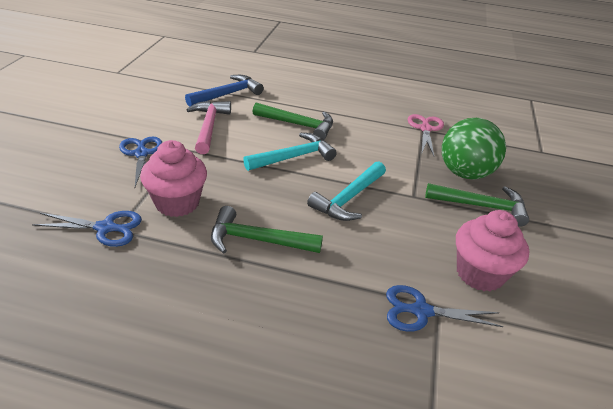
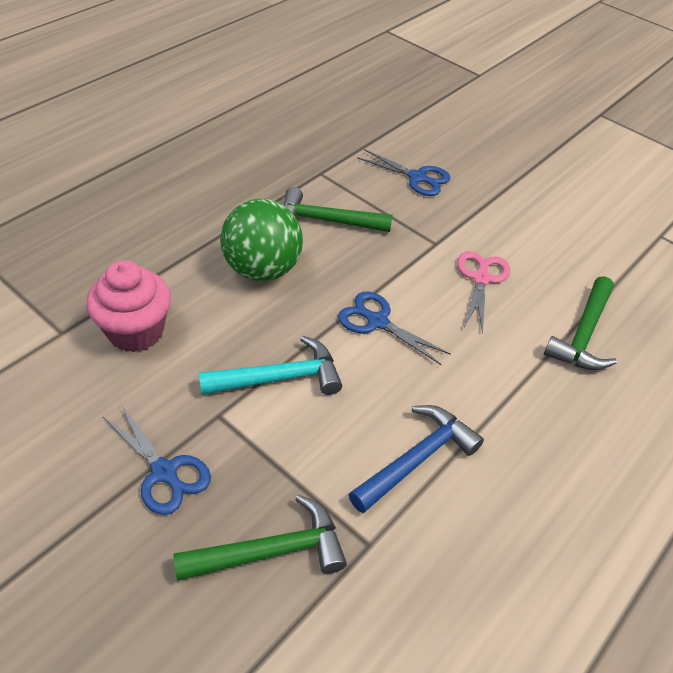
pink cupcake: [140,140,207,217] [456,210,529,291] = 2 -> [86,260,171,352] = 1
pink hammer: [186,101,231,154] = 1 -> none = 0
turquoise hammer: [243,133,337,171] [307,161,386,221] = 2 -> [199,336,342,395] = 1

